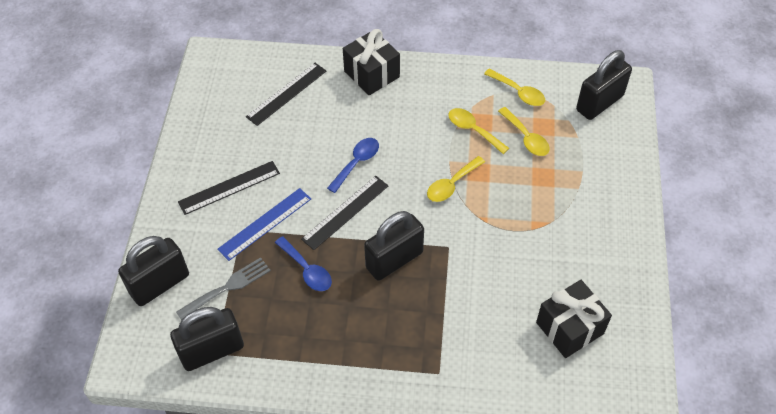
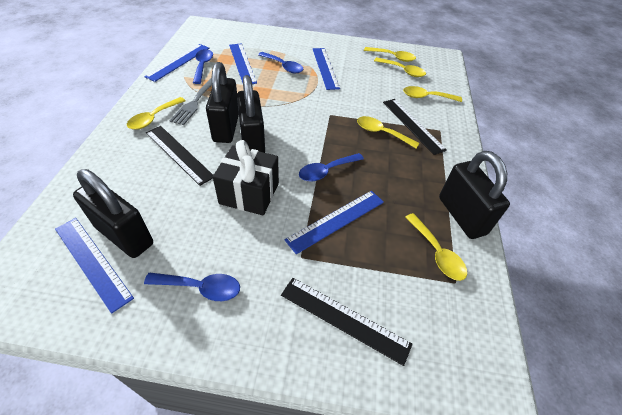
black gift: [343,29,400,95] [536,280,612,358] = 2 -> [213,140,279,215] = 1
blue ruler: [217,188,311,261] = 1 -> [55,218,134,314] [145,44,209,82] [229,43,257,84] [285,191,384,254] [313,48,340,90] = 5
blue spoon: [275,236,332,291] [327,138,379,193] = 2 -> [144,273,240,301] [193,49,213,84] [258,52,304,73] [299,153,364,182] = 4
yellow spoon: [427,156,485,202] [448,108,509,154] [484,69,545,106] [498,107,550,156] = 4 -> [127,97,186,130] [357,116,419,148] [364,47,416,62] [374,57,426,77] [403,86,462,102] [406,213,467,281] = 6

